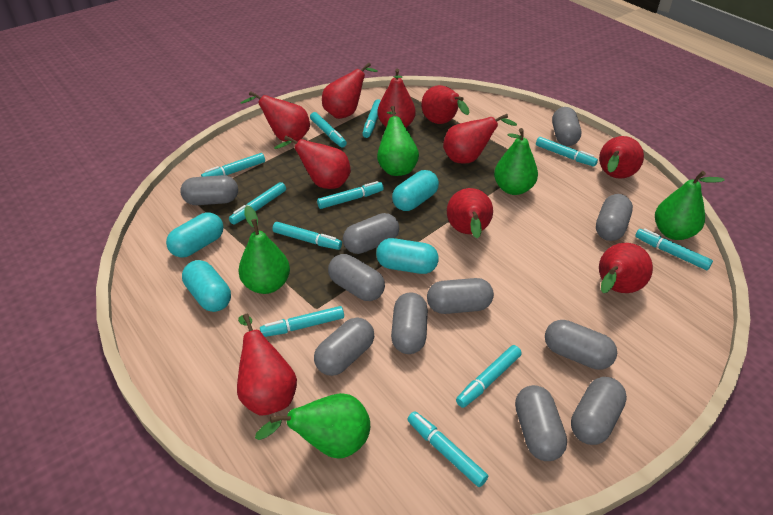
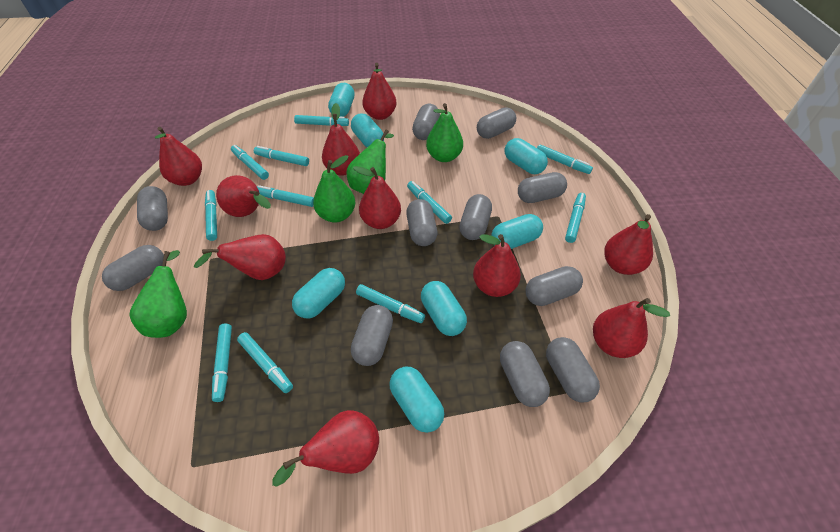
green pear: [238,205,290,294] [255,393,370,459] [377,106,419,176] [494,128,538,195] [655,171,725,240] = 5 -> [129,250,187,338] [313,155,355,223] [346,130,394,194] [426,103,463,162] = 4
turquoise capsule: [166,213,224,258] [182,260,231,312] [376,238,439,274] [392,170,439,211] = 4 -> [292,268,345,318] [328,83,355,117] [351,113,384,147] [389,366,444,433] [421,281,467,336] [491,214,543,249] [505,138,548,174] = 7

